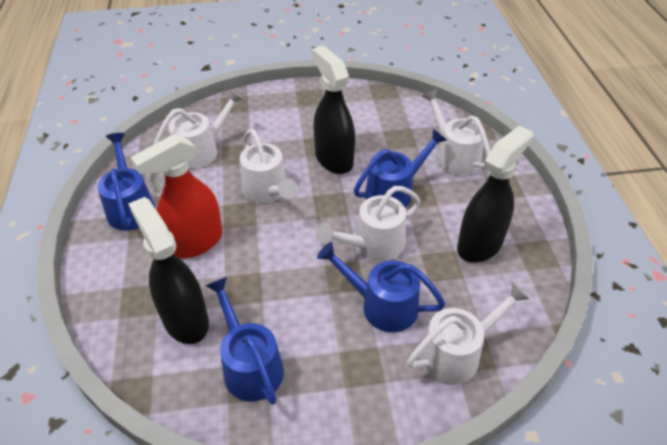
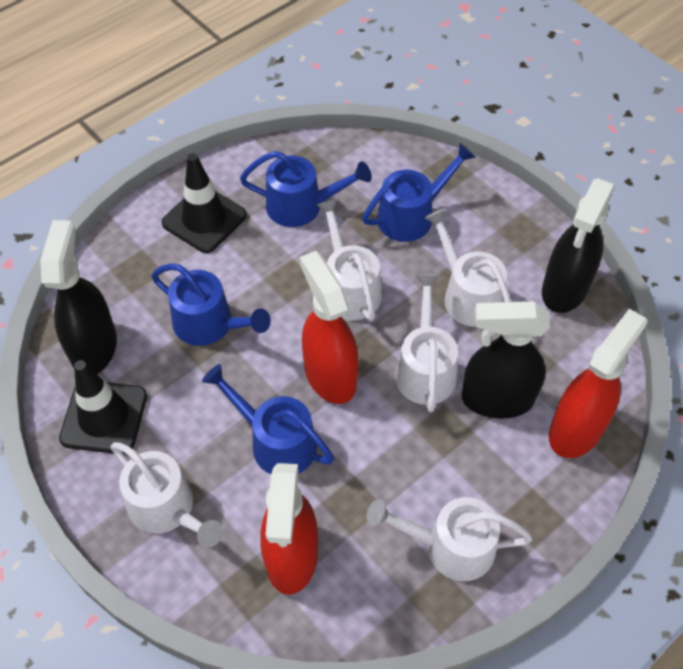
black traffic cone: none = 0 -> [59,360,147,454] [162,153,247,253] = 2
red spray bottle: [131,134,223,259] = 1 -> [260,463,318,595] [300,251,359,404] [549,309,647,458] = 3

